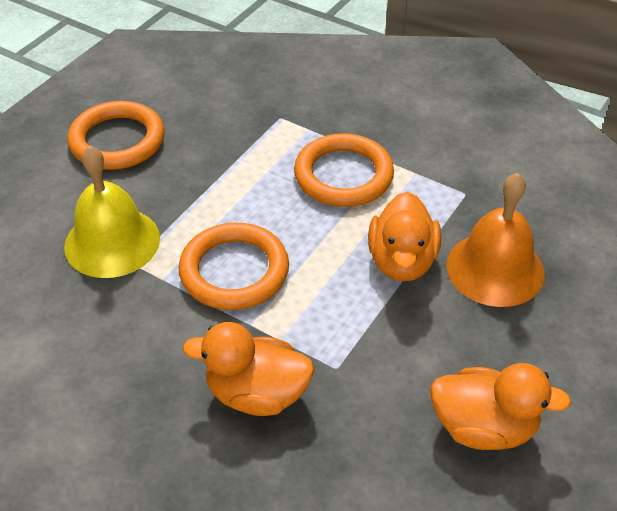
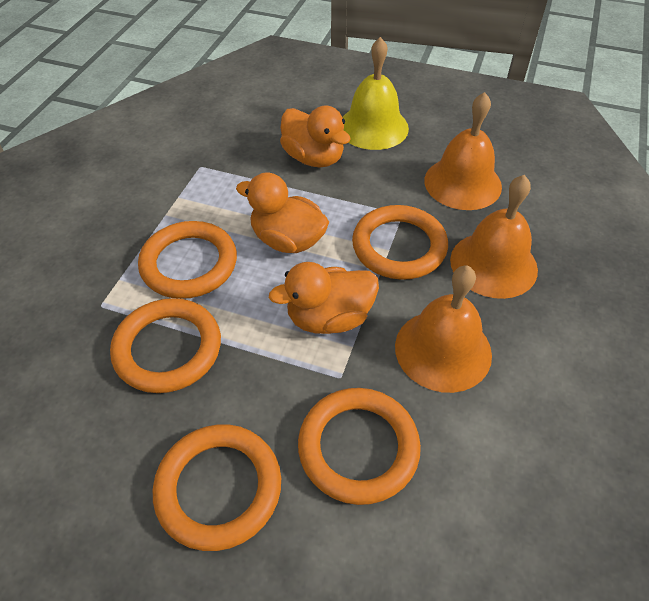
orange bell: [446,173,545,307] = 1 -> [395,265,492,393] [424,92,502,210] [450,175,538,299] = 3
orange ring: [67,101,164,170] [179,223,289,310] [294,133,394,207] = 3 -> [110,298,221,393] [138,221,237,299] [153,424,281,551] [298,388,421,505] [352,205,448,280] = 5

